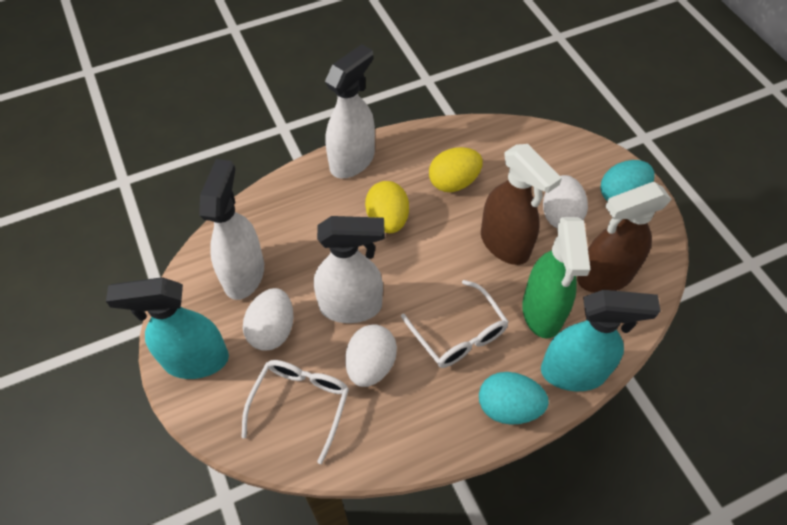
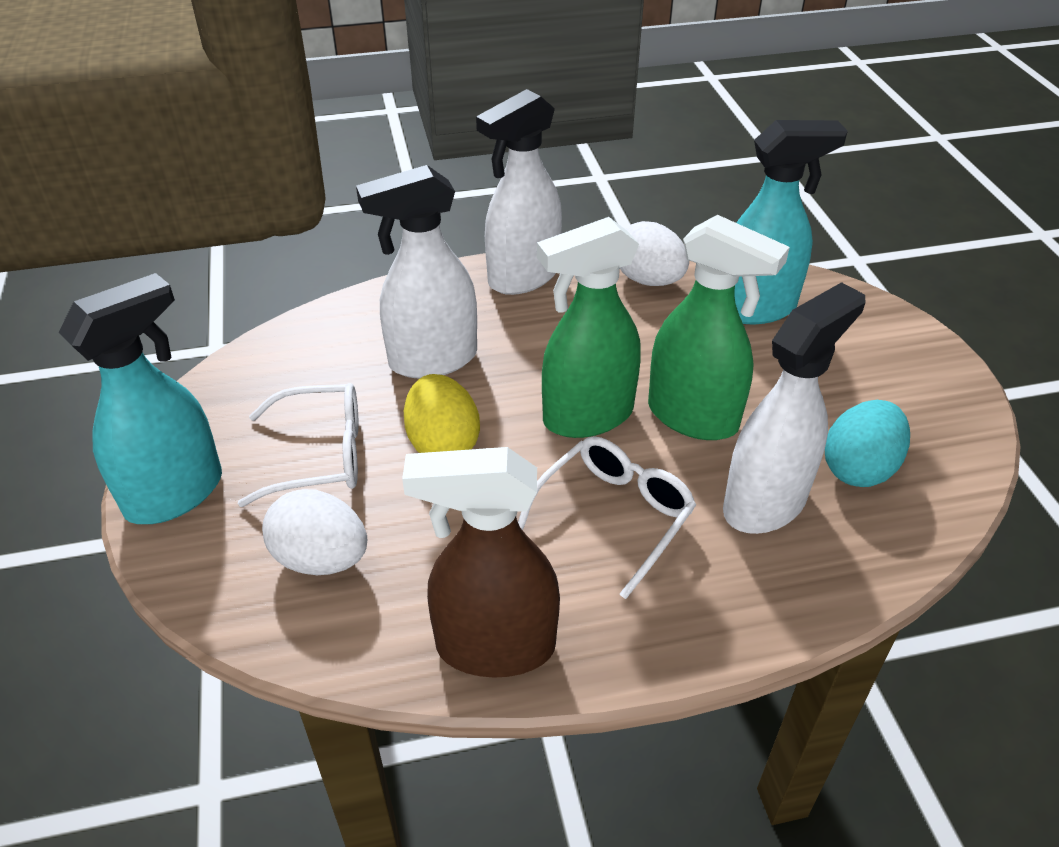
brown spray bottle: [481,144,562,265] [577,182,672,293] = 2 -> [402,447,560,678] = 1
green spray bottle: [522,217,591,339] = 1 -> [537,217,641,438] [648,215,790,440] = 2
turquoise egg: [479,372,549,425] [601,160,655,201] = 2 -> [825,400,910,487] = 1
white egg: [243,288,293,351] [345,324,397,387] [543,175,588,228] = 3 -> [262,489,367,575] [620,221,689,286] = 2
yellow egg: [365,181,409,233] [429,147,483,192] = 2 -> [404,374,480,453] = 1

